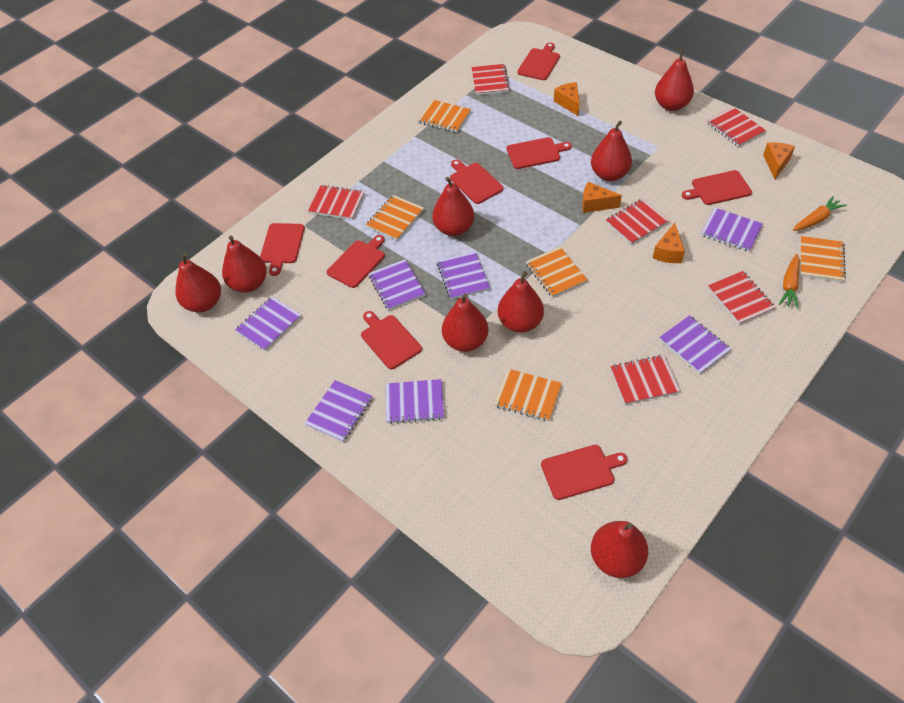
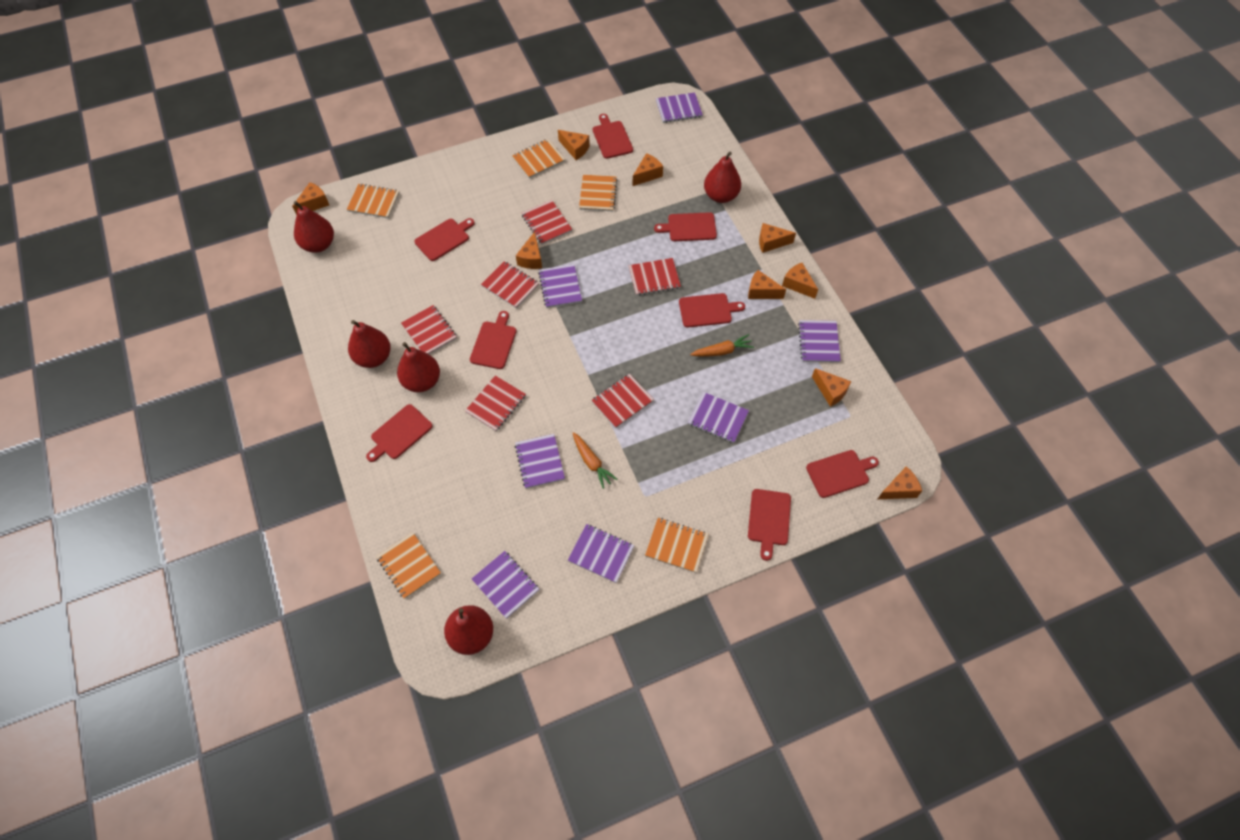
orange cheese: [554,82,579,116] [582,182,622,213] [653,223,685,263] [763,142,795,179] = 4 -> [292,182,329,215] [516,232,542,269] [558,130,590,160] [633,153,663,186] [748,270,786,299] [759,223,796,253] [782,263,818,299] [812,368,852,407] [878,466,922,499] = 9
red pear: [175,253,221,312] [222,235,267,293] [432,177,474,236] [442,293,489,352] [498,271,544,333] [591,121,632,181] [591,521,648,578] [655,49,694,111] = 8 -> [294,201,334,253] [348,320,391,368] [397,342,440,392] [444,605,493,655] [704,152,741,203] = 5

